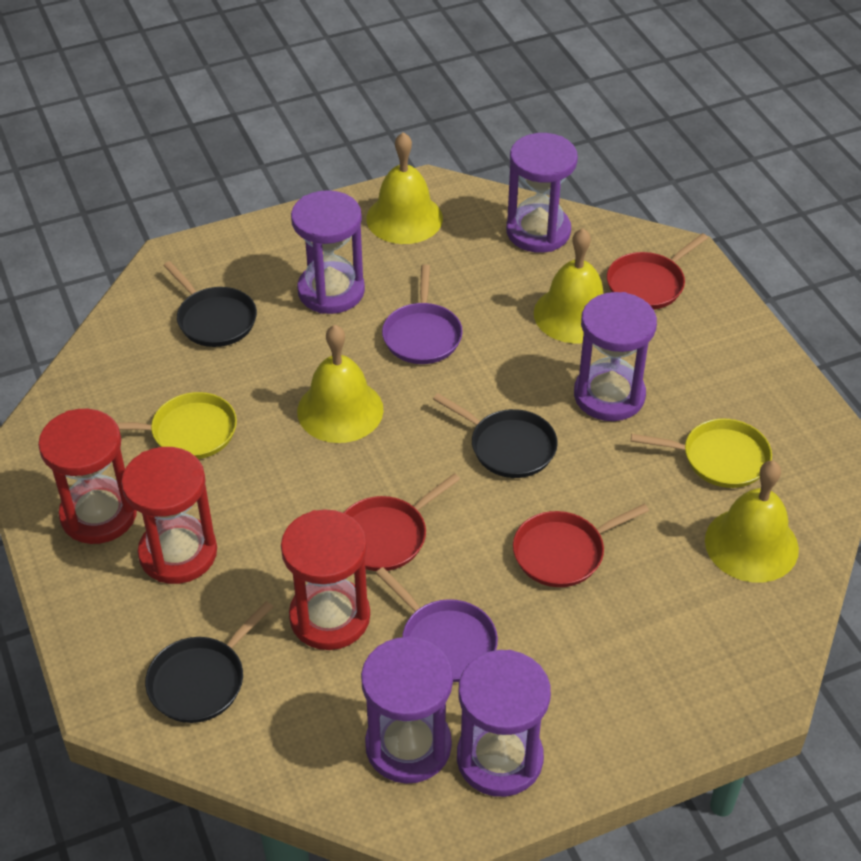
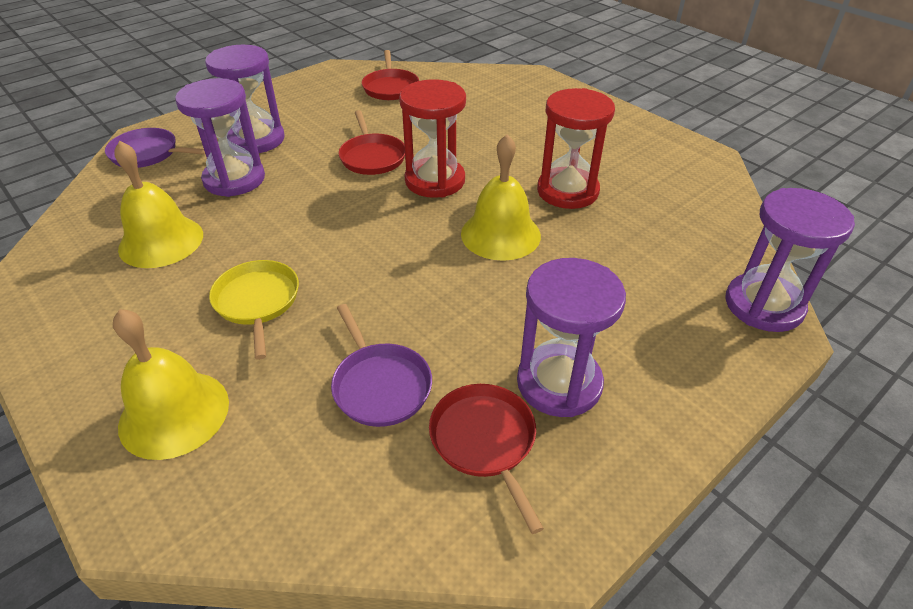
black pan: [145,601,273,723] [163,261,257,347] [433,393,558,478] = 3 -> none = 0
purple hourglass: [291,190,365,314] [361,636,453,784] [457,650,551,797] [506,133,578,253] [574,292,657,421] = 5 -> [175,78,265,197] [205,45,285,153] [517,258,626,417] [725,188,855,332] = 4
red hourglass: [38,409,137,544] [121,447,217,584] [281,509,370,650] = 3 -> [399,79,466,198] [537,88,615,209] = 2
yellow bell: [297,325,384,443] [366,132,443,244] [534,228,603,343] [705,461,799,583] = 4 -> [113,309,229,460] [114,141,203,268] [461,134,541,261] = 3
yellow pan: [116,392,237,459] [631,418,772,488] = 2 -> [209,260,299,360] = 1

